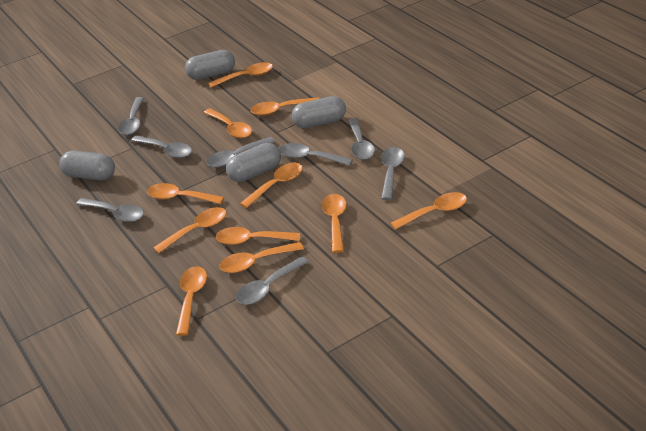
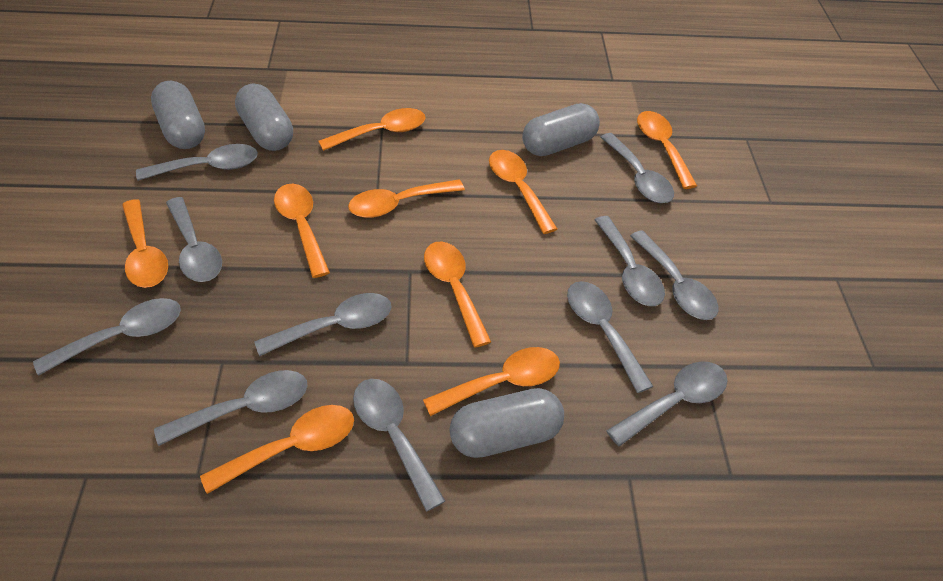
grey spoon: [76,198,144,222] [118,97,144,135] [131,135,192,158] [206,137,275,168] [236,256,309,305] [279,143,353,166] [348,118,375,160] [381,147,405,200] = 8 -> [33,298,181,376] [136,144,258,181] [154,370,307,446] [166,197,222,282] [254,293,391,356] [353,379,445,512] [567,281,653,393] [595,216,665,306] [600,133,674,203] [606,361,728,447] [630,230,719,320] = 11
orange spoon: [147,183,224,204] [153,207,226,253] [176,266,207,336] [204,108,252,138] [208,62,273,88] [216,227,300,245] [219,242,304,273] [240,163,303,208] [250,97,320,116] [322,194,347,253] [391,192,467,230] = 11 -> [122,199,168,288] [200,405,354,494] [274,184,330,278] [318,108,426,151] [348,179,465,218] [423,347,560,416] [424,241,491,348] [489,150,557,234] [637,111,697,189] = 9

